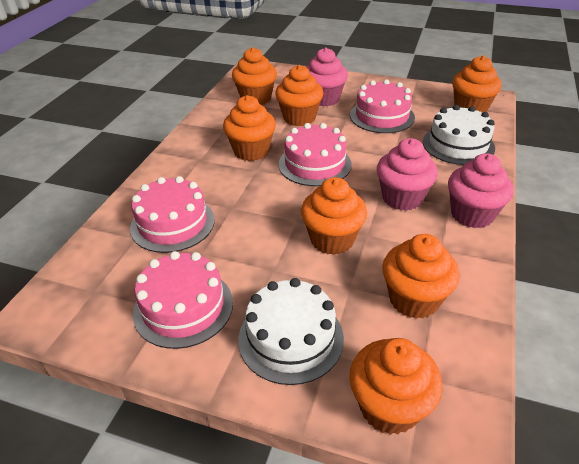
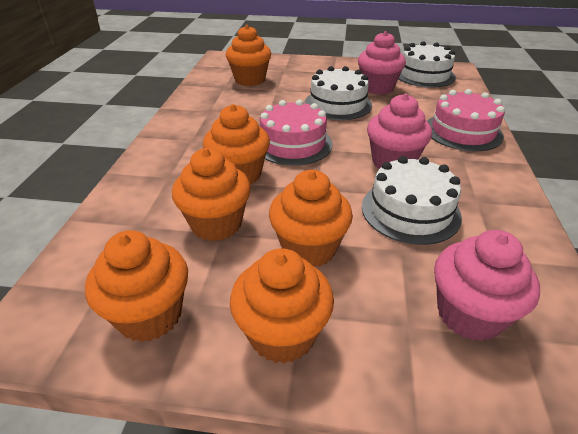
orange cupcake: [223,95,276,161] [232,47,277,105] [275,65,323,126] [301,177,367,255] [349,338,443,435] [382,234,460,319] [452,55,502,113] = 7 -> [85,230,188,342] [172,148,251,241] [203,104,270,185] [226,25,271,86] [230,248,334,364] [269,170,353,267] = 6
pink cake: [130,176,215,253] [133,251,233,349] [278,123,352,186] [350,79,415,133] = 4 -> [260,99,333,166] [427,89,505,151] = 2
white cake: [238,278,344,385] [423,105,495,165] = 2 -> [304,66,372,120] [362,156,462,245] [399,41,456,88] = 3

